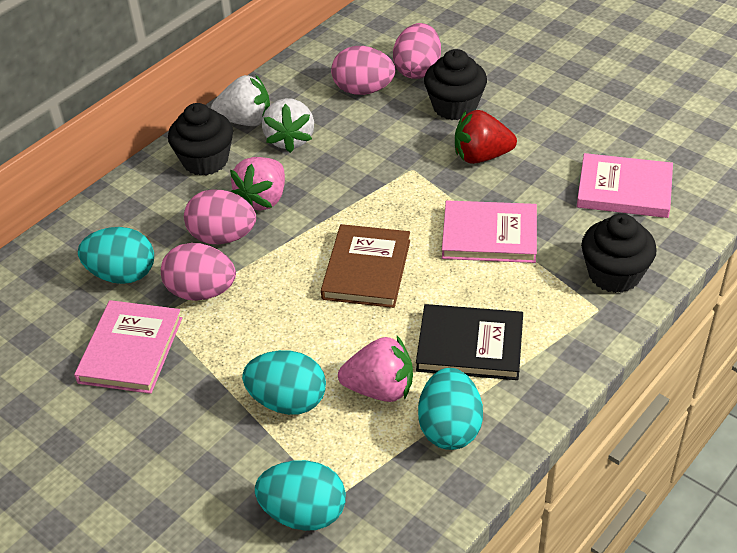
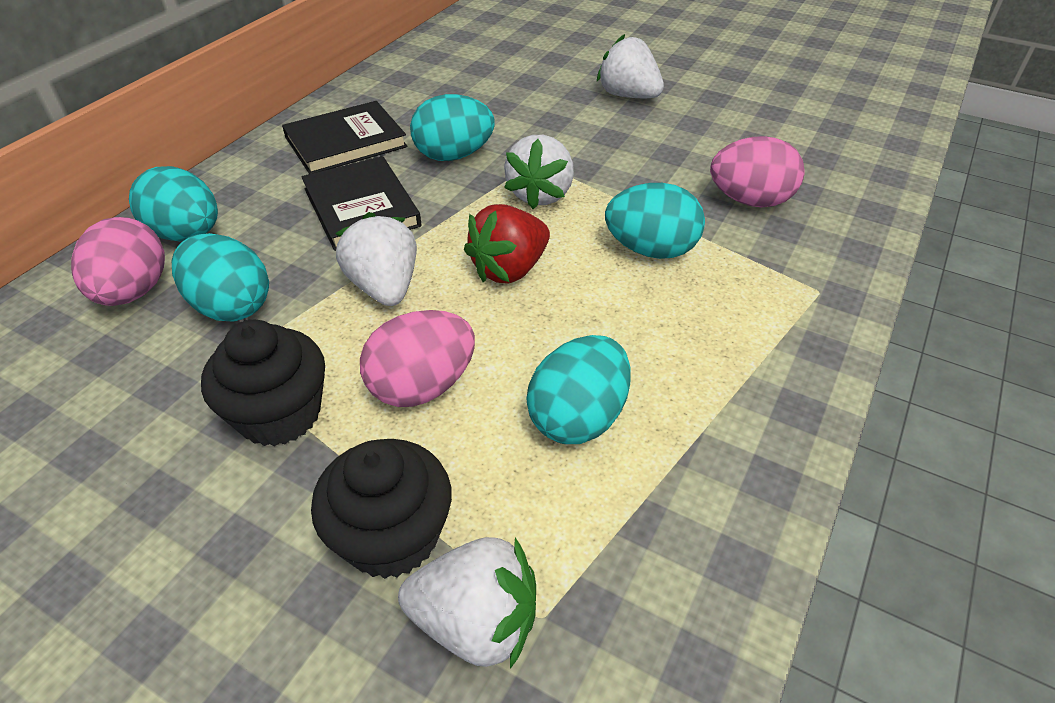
black book: [416,304,523,380] = 1 -> [282,101,408,174] [301,156,421,251] = 2
black cupcake: [168,103,233,176] [424,49,487,120] [581,214,657,293] = 3 -> [201,320,325,446] [311,439,452,579] = 2
brown book: [321,224,410,308] = 1 -> none = 0
pink book: [74,300,182,394] [442,200,537,263] [577,153,673,218] = 3 -> none = 0
pink egg: [161,243,236,301] [184,190,256,244] [331,46,395,95] [393,23,441,79] = 4 -> [71,217,165,306] [360,310,475,407] [710,136,804,207] = 3
pink strawberry: [230,157,285,211] [338,336,413,402] = 2 -> none = 0
turquoise egg: [78,227,154,284] [242,350,326,415] [255,460,346,531] [418,368,483,450] = 4 -> [129,166,218,241] [172,233,269,321] [410,94,495,161] [526,335,631,444] [605,183,705,259] = 5
white strawberry: [211,75,270,126] [262,98,314,153] = 2 -> [335,212,417,306] [398,537,536,669] [504,135,574,209] [597,34,664,98] = 4

